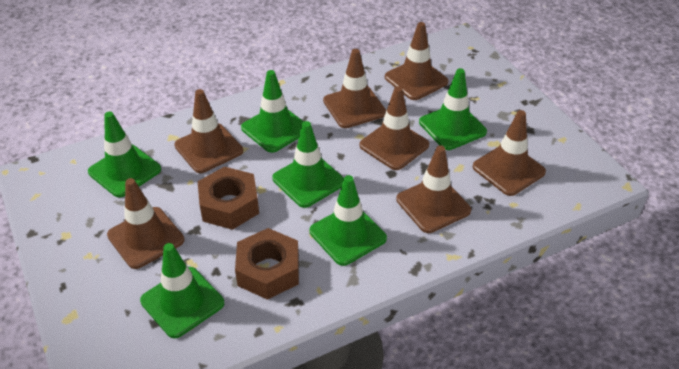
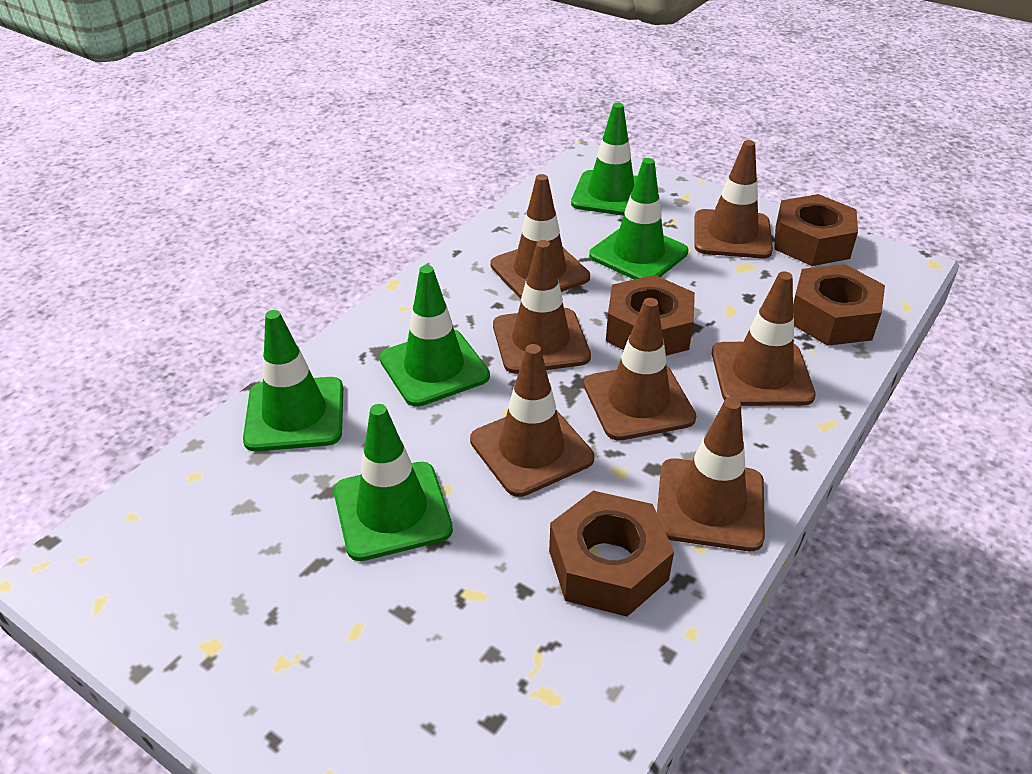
brown nut: [198,167,259,230] [235,228,299,300] = 2 -> [549,491,674,617] [606,275,695,356] [774,194,858,266] [793,264,885,346] = 4
green traffic cone: [88,111,161,198] [140,243,224,338] [241,70,304,153] [272,121,344,208] [309,175,387,266] [419,68,487,150] = 6 -> [243,310,343,451] [334,404,453,561] [379,265,490,407] [571,103,637,216] [589,158,688,279] = 5

